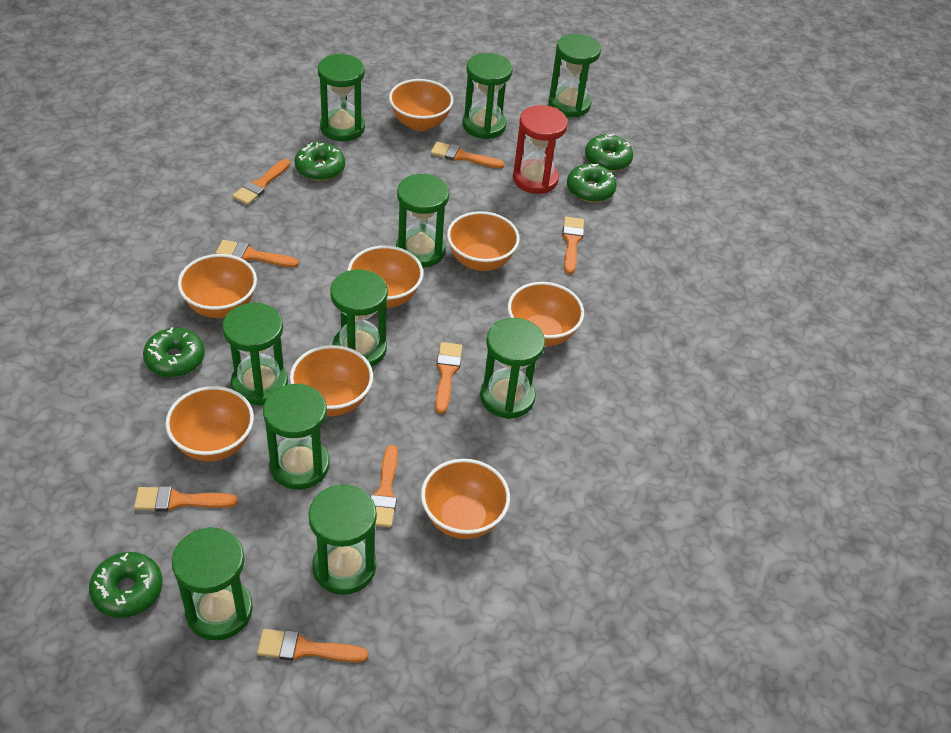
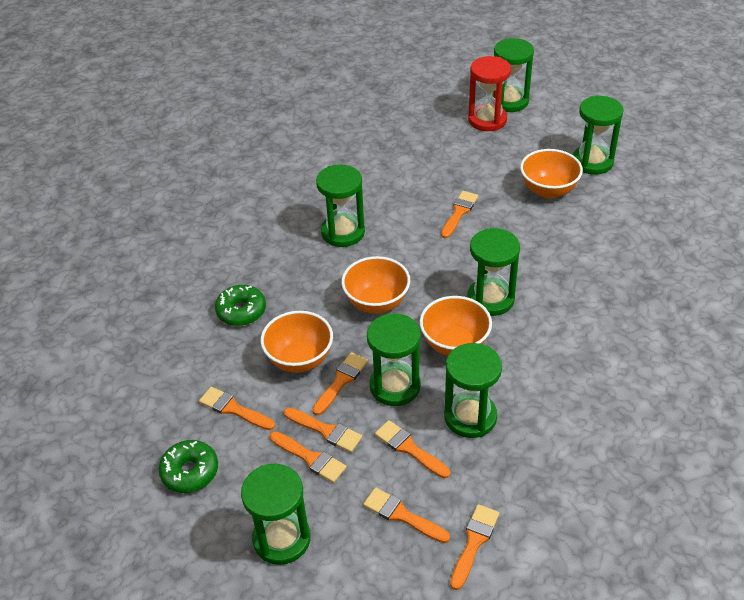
green donut: [89,552,163,618] [143,327,205,377] [295,142,345,181] [567,164,617,202] [585,134,633,171] = 5 -> [158,440,218,493] [215,285,266,326] = 2
green hourglass: [172,527,253,640] [222,303,288,405] [263,383,330,490] [308,485,377,595] [318,54,365,141] [330,269,388,367] [396,173,449,268] [462,53,512,139] [480,318,545,419] [548,34,601,117] = 10 -> [241,464,311,565] [316,164,365,247] [367,313,421,406] [444,343,502,438] [467,228,520,316] [492,38,534,112] [573,96,623,175] = 7
orange bowl: [165,386,254,462] [178,254,257,318] [290,345,373,416] [347,245,423,308] [389,79,453,131] [421,459,510,539] [447,211,519,271] [508,282,584,346] = 8 -> [261,311,333,373] [341,256,410,314] [420,296,492,356] [520,149,583,199] = 4

